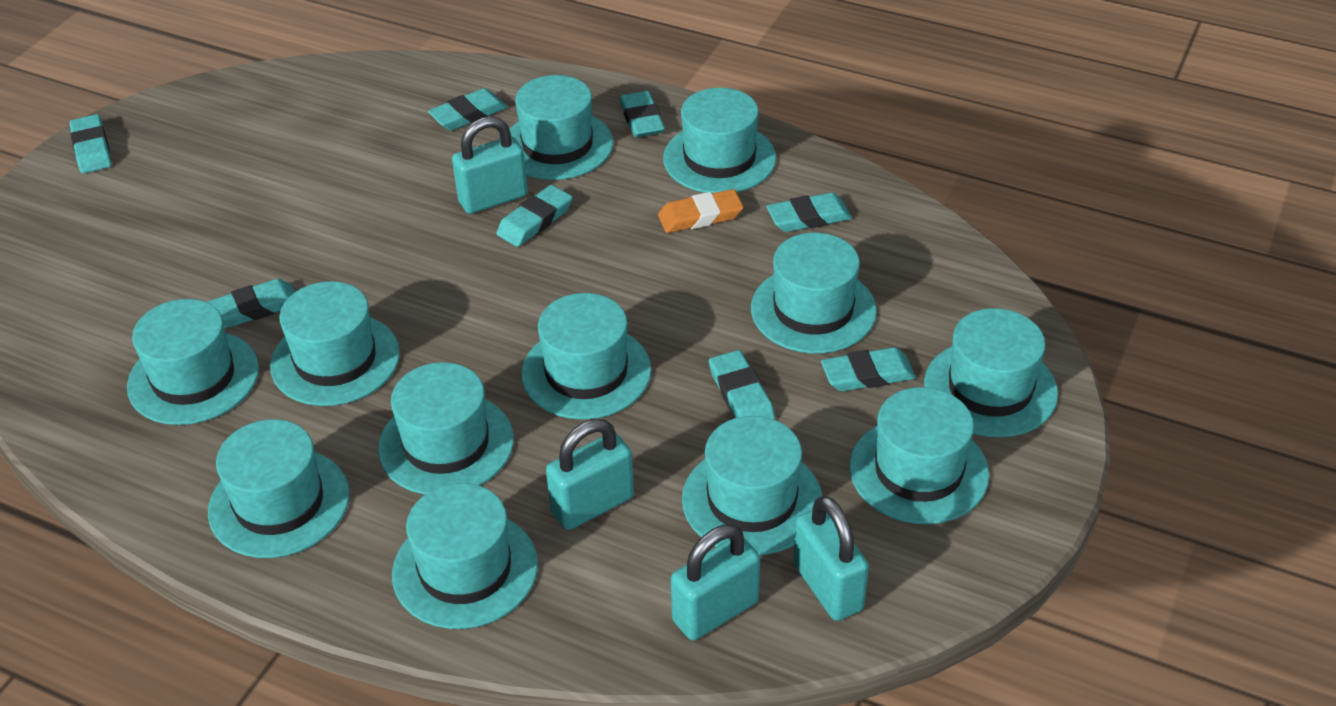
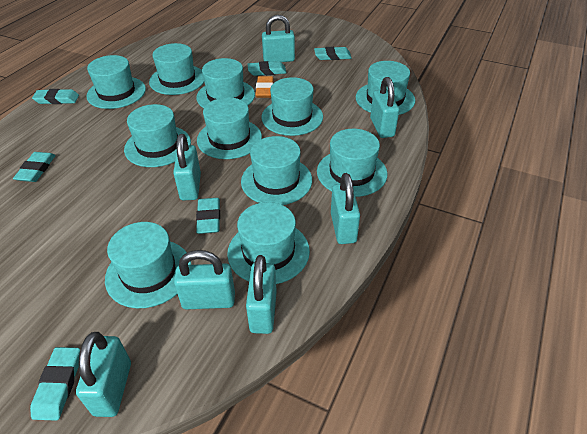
turquoise eraser: [70,114,111,173] [207,279,295,328] [428,88,507,131] [496,185,572,247] [619,91,665,137] [709,350,775,420] [766,193,852,232] [821,347,916,391] = 8 -> [13,152,56,182] [30,347,80,421] [32,89,79,104] [196,198,220,234] [248,61,286,76] [314,47,352,60] = 6
turquoise hat: [127,299,259,425] [208,419,349,558] [270,281,400,406] [378,362,514,495] [392,483,538,629] [509,75,613,180] [521,293,651,420] [663,88,776,193] [682,416,822,555] [751,233,877,353] [849,387,989,524] [924,308,1058,437] = 12 -> [86,55,146,109] [105,222,191,308] [124,104,191,167] [149,43,204,95] [196,58,255,108] [197,97,262,159] [227,202,310,284] [241,136,312,205] [261,77,323,136] [317,129,387,197] [356,61,415,115] = 11
turquoise padlock: [452,117,528,214] [546,419,634,530] [671,524,760,640] [793,495,869,621] = 4 -> [76,332,131,417] [173,134,201,201] [174,250,235,309] [246,255,277,334] [262,15,295,62] [331,173,360,244] [370,77,399,138] = 7

